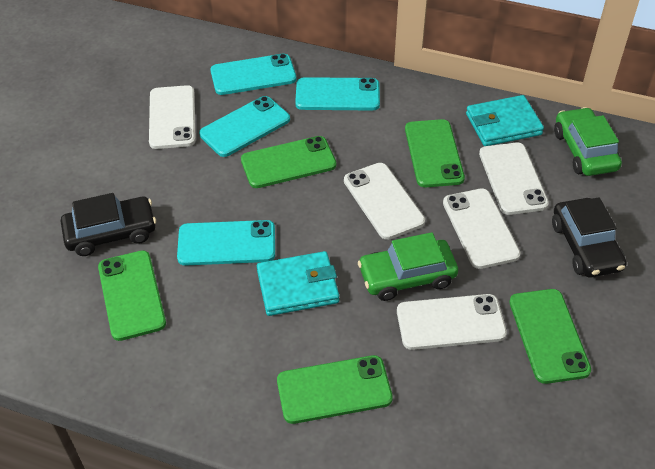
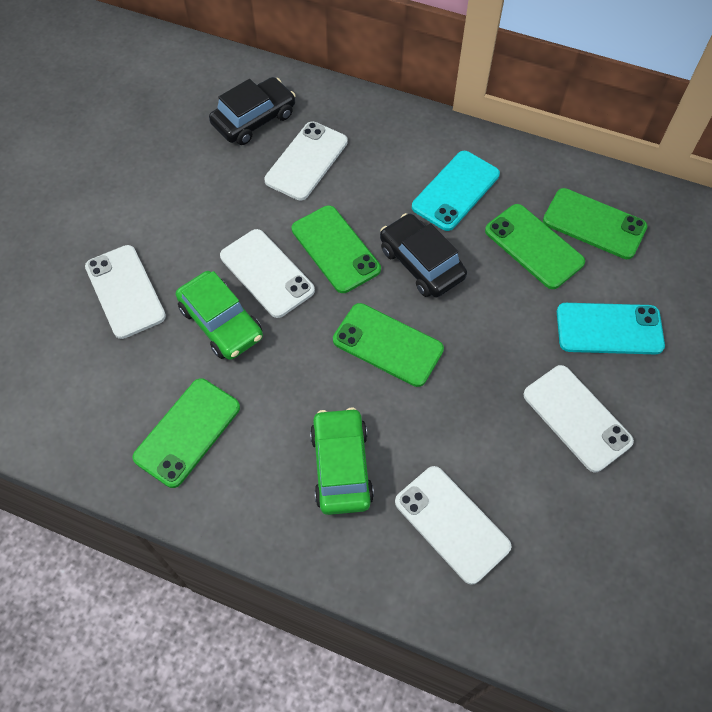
turquoise phone: [177,220,275,266] [199,96,290,157] [210,53,296,95] [295,77,380,111] = 4 -> [412,151,500,231] [557,303,665,354] = 2
turquoise wallet: [257,251,339,316] [466,95,544,146] = 2 -> none = 0

